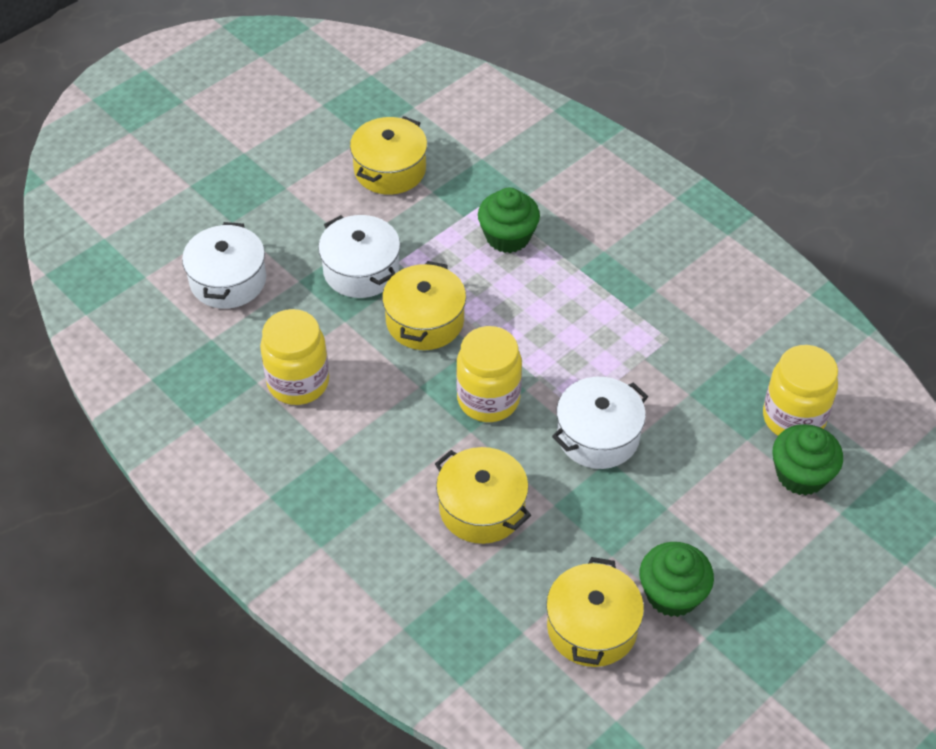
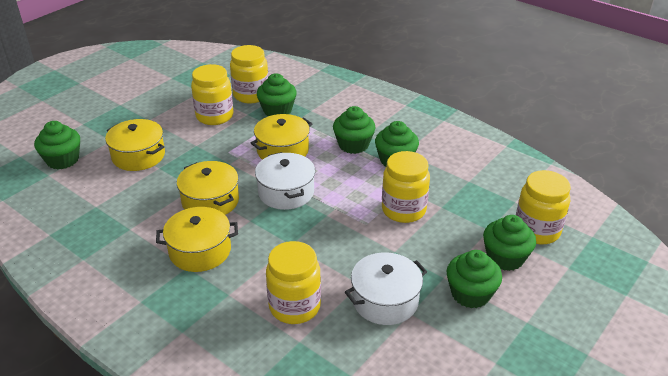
green cupcake: [478,188,540,253] [640,542,714,617] [773,424,843,496] = 3 -> [34,121,80,170] [257,73,297,116] [333,106,376,154] [375,121,419,167] [447,250,502,308] [483,215,536,271] = 6
white pot: [182,222,266,309] [318,215,400,298] [552,377,648,469] = 3 -> [255,152,315,210] [345,252,427,325] = 2
yellow jar: [260,309,329,405] [456,326,522,422] [763,345,838,436] = 3 -> [191,64,233,125] [230,45,269,104] [266,241,321,324] [382,151,430,223] [516,170,571,244] = 5

